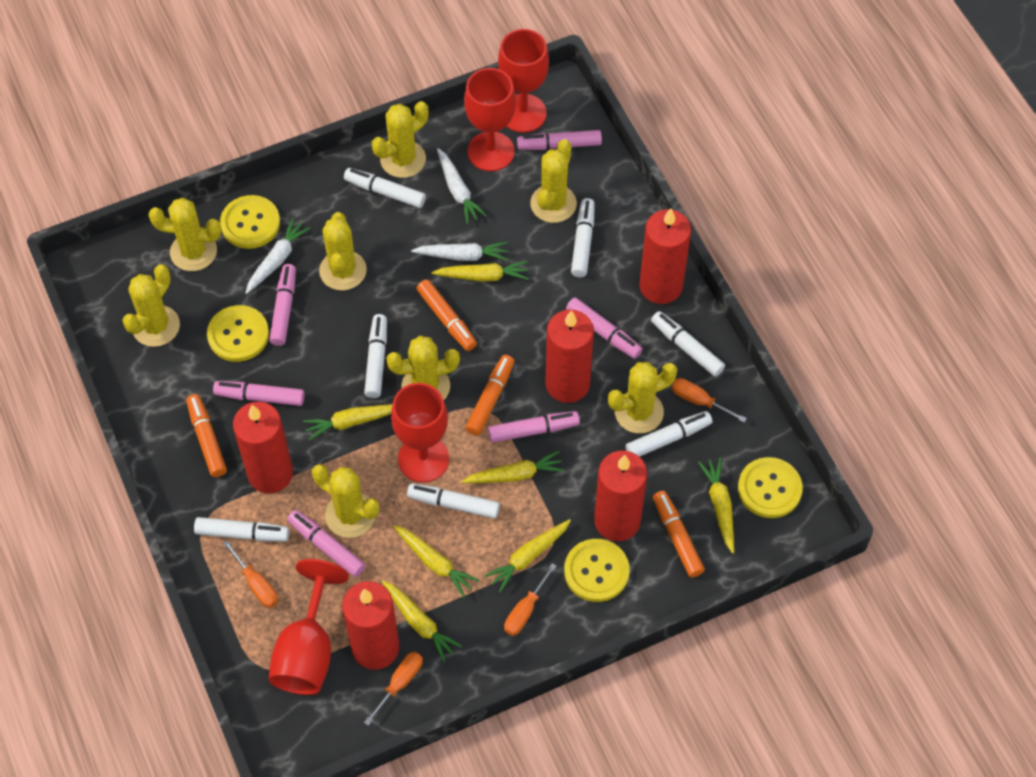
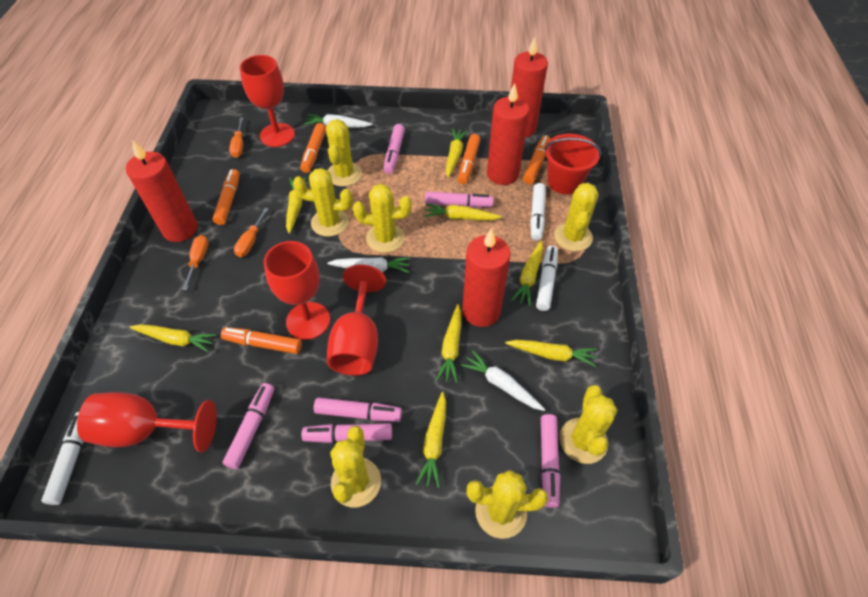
orange marker: [186,394,227,477] [416,279,477,351] [465,355,515,436] [653,491,705,578] = 4 -> [212,169,240,225] [221,327,302,354] [300,123,326,173] [458,134,481,184] [523,135,551,184] = 5
orange screwdriver: [223,540,278,608] [364,652,423,726] [504,563,557,636] [671,378,747,422] = 4 -> [182,235,209,290] [229,118,243,158] [234,208,269,257] = 3
red bucket: none = 0 -> [544,134,601,194] = 1
red candle: [233,402,293,493] [342,581,399,670] [545,309,594,403] [594,451,647,541] [639,208,691,304] = 5 -> [126,140,198,242] [462,228,511,327] [487,83,530,185] [511,37,548,138] = 4
white marker: [194,517,289,542] [344,168,426,208] [364,314,387,398] [407,483,500,519] [571,198,595,277] [626,411,712,457] [651,311,725,377] = 7 -> [41,412,84,505] [530,183,546,240] [536,246,558,311] = 3
yellow button: [207,305,269,362] [220,195,280,249] [564,539,629,602] [738,457,803,518] = 4 -> none = 0
yellow cactus: [122,264,180,347] [149,198,222,271] [312,464,379,538] [319,212,367,290] [372,101,428,178] [386,336,460,400] [530,139,577,223] [608,362,677,433] = 8 -> [293,168,353,237] [326,119,362,187] [330,426,381,508] [353,184,412,253] [467,470,548,539] [554,183,599,251] [559,385,617,464] = 7
yellow carrot: [303,404,392,441] [382,580,462,662] [393,525,480,598] [431,261,529,282] [461,451,565,483] [484,519,571,593] [698,458,734,554] = 7 -> [130,324,217,352] [286,177,307,234] [416,392,446,488] [424,203,502,220] [436,304,462,383] [446,128,468,178] [505,340,597,367] [511,240,543,306] = 8

